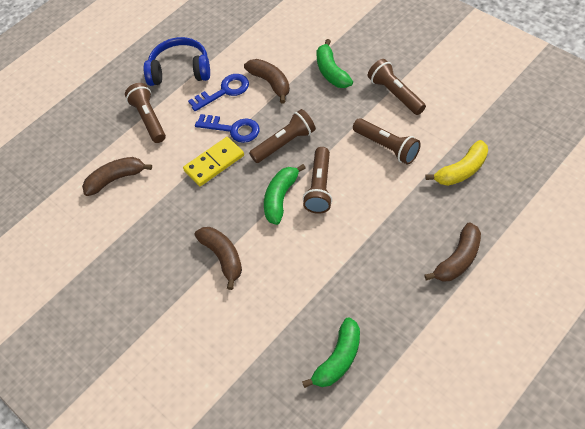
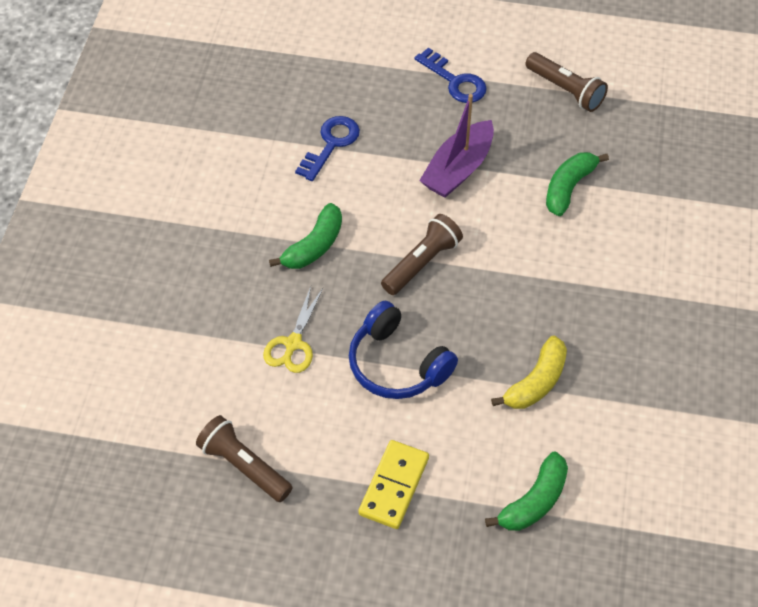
brown banana: [82,157,152,196] [195,227,242,290] [244,59,290,104] [424,222,481,282] = 4 -> none = 0
brown flashlight: [125,83,166,143] [249,109,316,163] [303,147,332,214] [353,118,421,165] [368,59,426,115] = 5 -> [196,415,293,502] [381,214,463,295] [526,52,608,112] = 3
purple boat: none = 0 -> [419,94,494,198] = 1
yellow scissors: none = 0 -> [263,286,323,373] = 1

